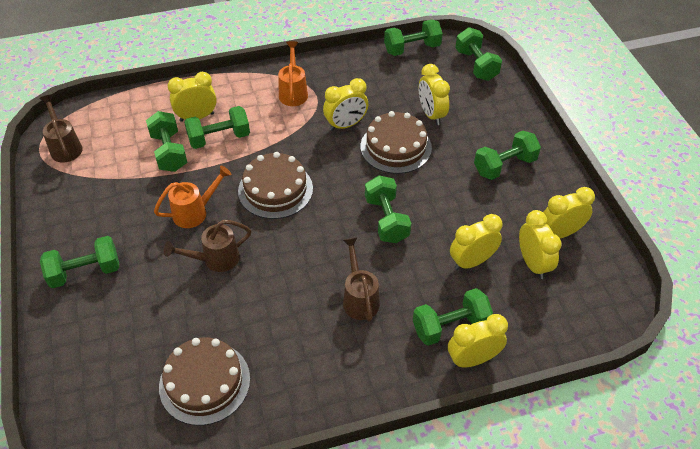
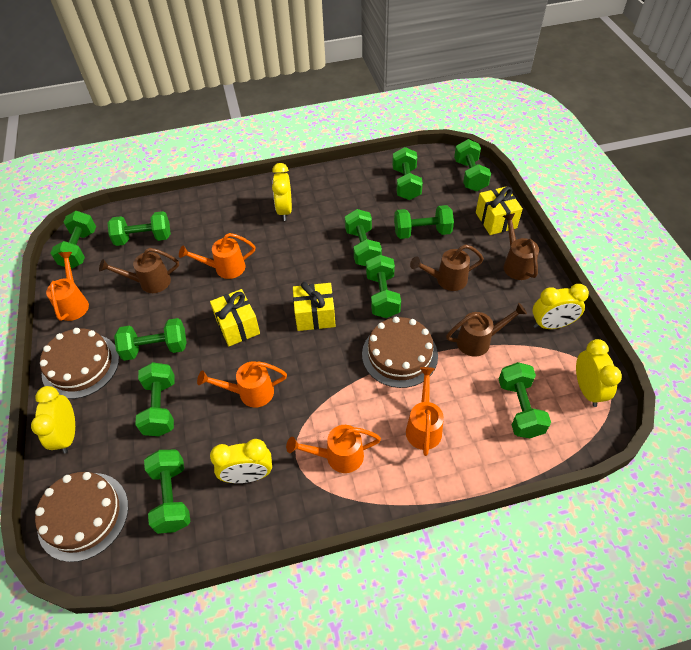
brown watering can: [39,95,83,163] [164,220,251,272] [343,237,380,322] = 3 -> [99,248,179,293] [410,244,484,291] [446,303,527,357] [503,213,539,280] = 4
green dumbbell: [40,236,119,288] [146,111,187,172] [184,106,250,149] [365,175,411,243] [384,19,443,56] [413,288,493,346] [455,27,502,81] [474,131,541,180] = 8 -> [51,211,96,269] [108,211,171,246] [114,318,187,361] [135,362,175,436] [144,450,190,534] [345,209,382,266] [366,255,401,318] [392,147,423,200] [394,205,454,239] [454,139,491,191] [499,362,551,438] = 11
orange watering can: [154,165,231,228] [278,41,308,106] = 2 -> [46,252,89,321] [179,233,255,279] [197,361,287,408] [286,425,381,473] [406,367,444,456] = 5
yellow clock: [168,72,217,122] [323,78,368,131] [419,64,450,125] [448,314,508,368] [450,214,502,270] [519,210,562,279] [543,187,595,238] = 7 -> [31,386,75,454] [210,439,272,483] [272,163,292,221] [533,284,589,329] [576,339,622,407] = 5
yellow gift: none = 0 -> [210,289,260,346] [293,282,336,331] [476,186,523,235] = 3

